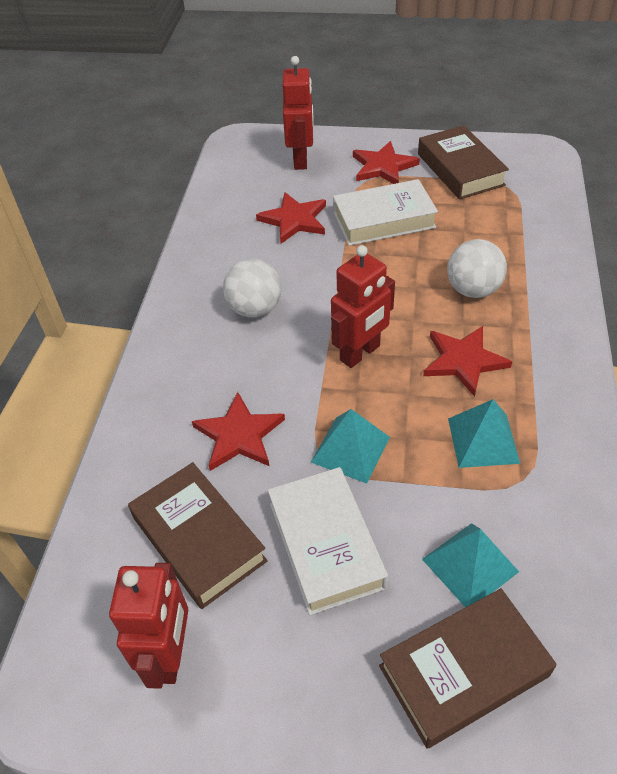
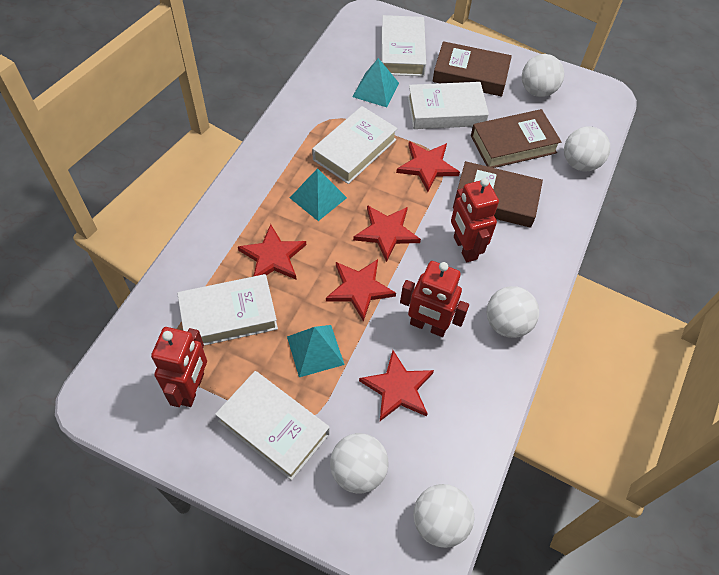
red star: [192,392,285,471] [256,192,326,244] [353,141,420,184] [423,326,512,397] = 4 -> [238,224,306,280] [326,259,396,322] [353,205,421,262] [359,350,434,421] [396,141,460,192] = 5
white ball: [223,259,282,318] [447,239,507,298] = 2 -> [330,433,388,493] [413,484,474,548] [487,286,539,338] [522,54,564,97] [564,126,610,171] = 5
white book: [268,467,388,615] [333,179,438,246] = 2 -> [177,274,278,345] [215,371,330,480] [312,106,398,184] [381,15,426,76] [408,82,489,129] = 5

